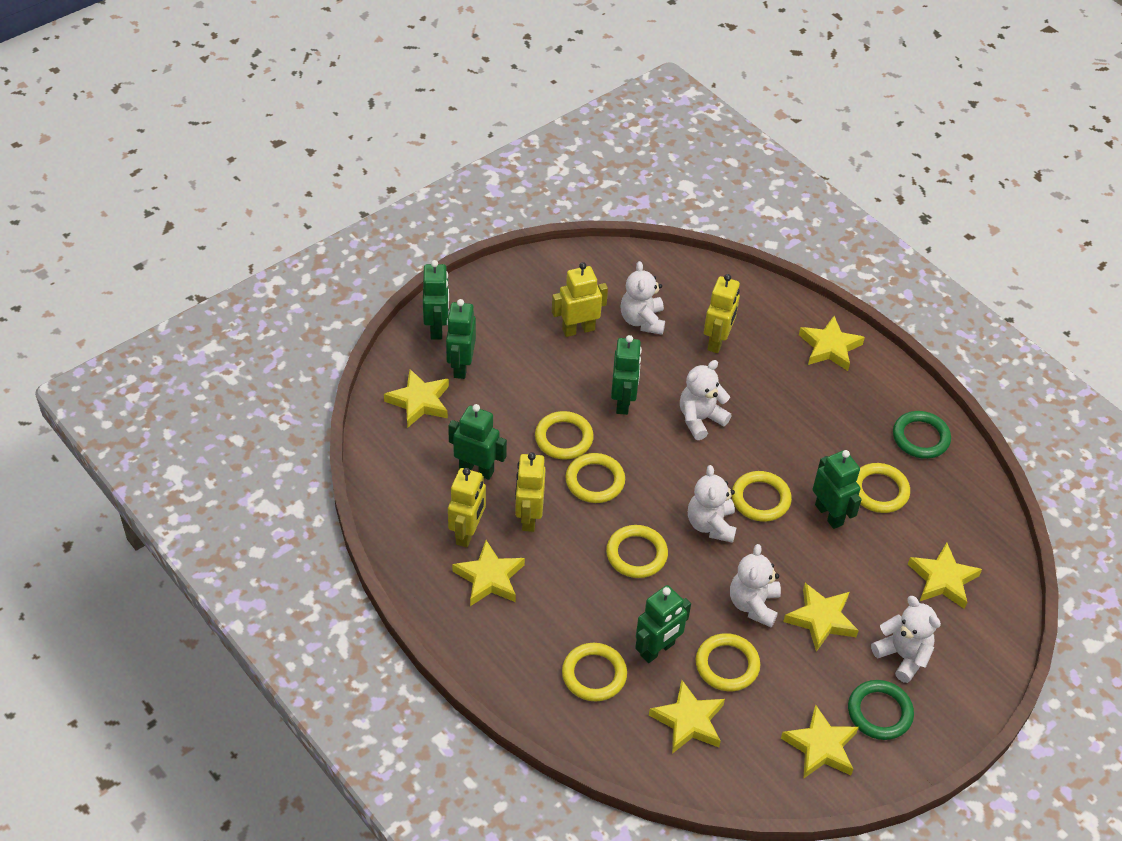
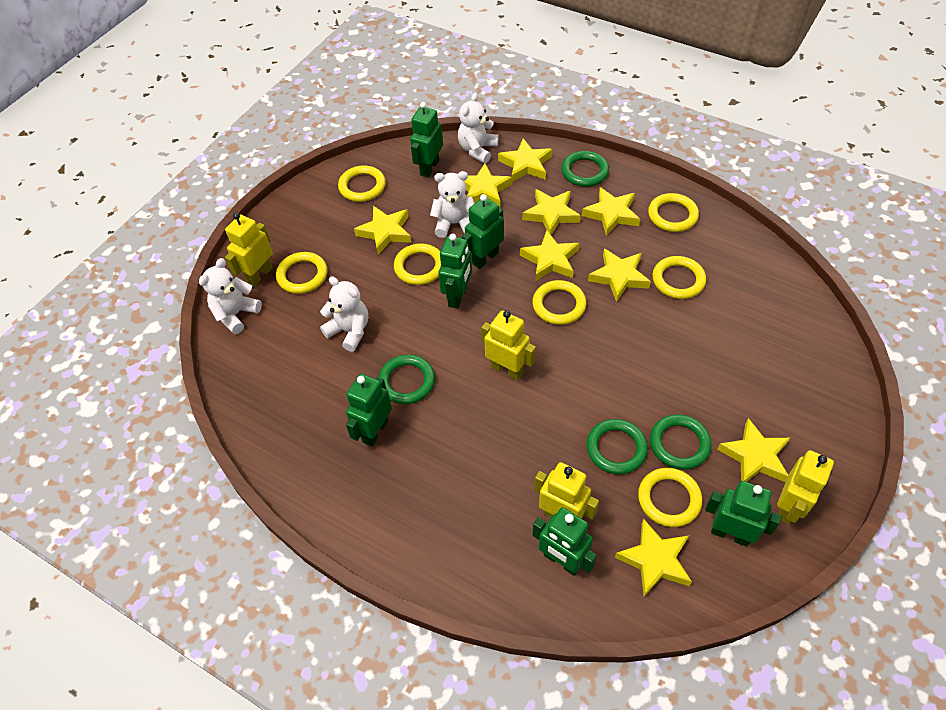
green ring: [848,680,914,740] [893,411,951,459] = 2 -> [379,355,435,404] [561,151,609,187] [586,419,648,474] [650,414,712,470] = 4
white teddy bear: [621,261,665,335] [680,360,732,440] [688,465,737,543] [730,544,781,627] [871,596,941,683] = 5 -> [199,258,262,334] [320,276,368,352] [430,171,475,238] [458,93,499,163] = 4
yellow star: [384,369,449,428] [452,540,525,606] [649,680,725,754] [781,705,859,779] [783,583,859,652] [799,316,865,371] [908,543,982,609] = 7 -> [354,206,411,255] [465,163,512,208] [498,138,552,182] [520,230,579,281] [522,189,581,235] [582,187,640,236] [588,249,651,302] [615,519,692,597] [717,418,790,482] = 9

